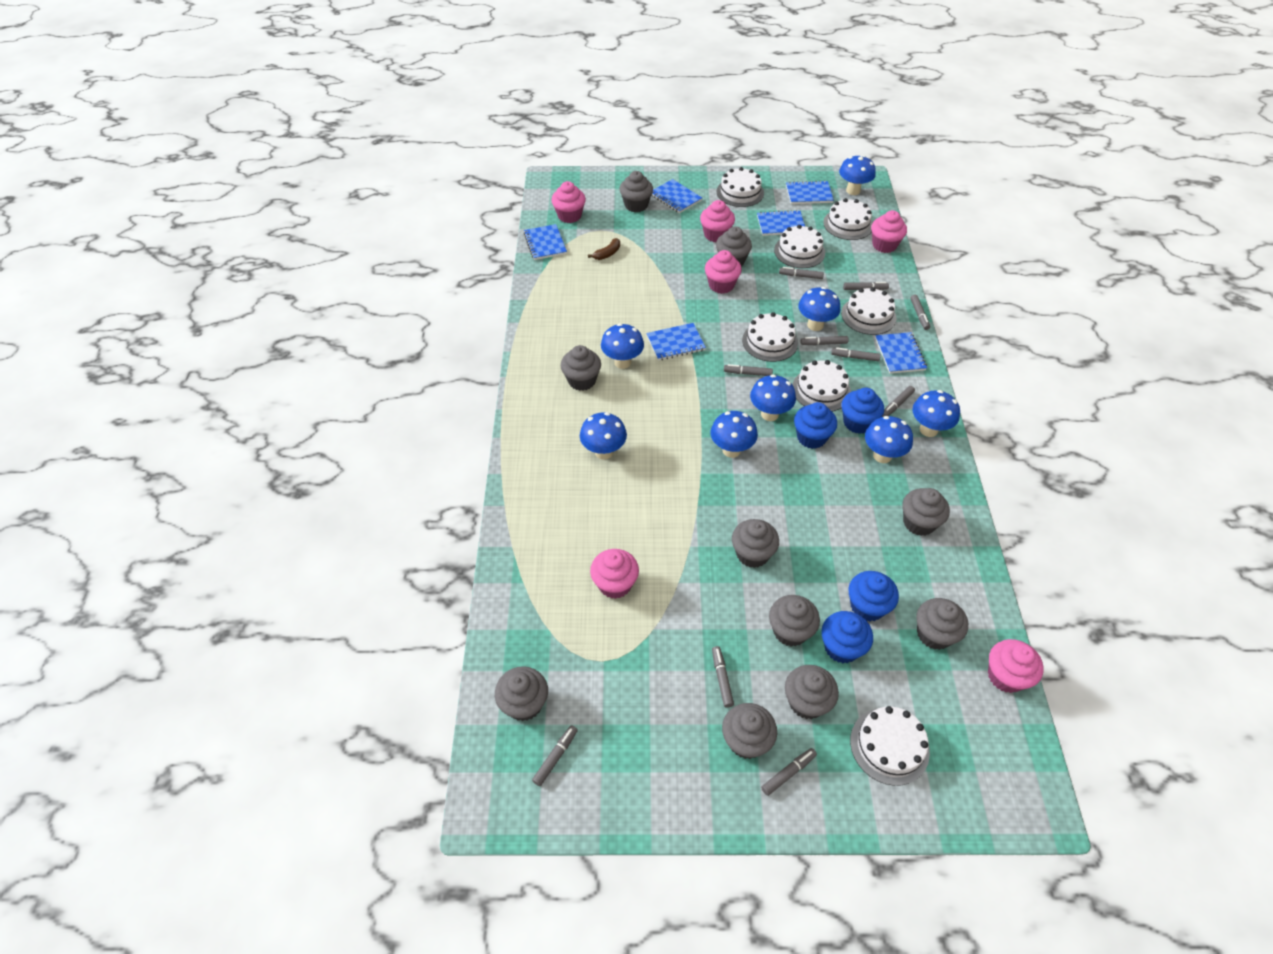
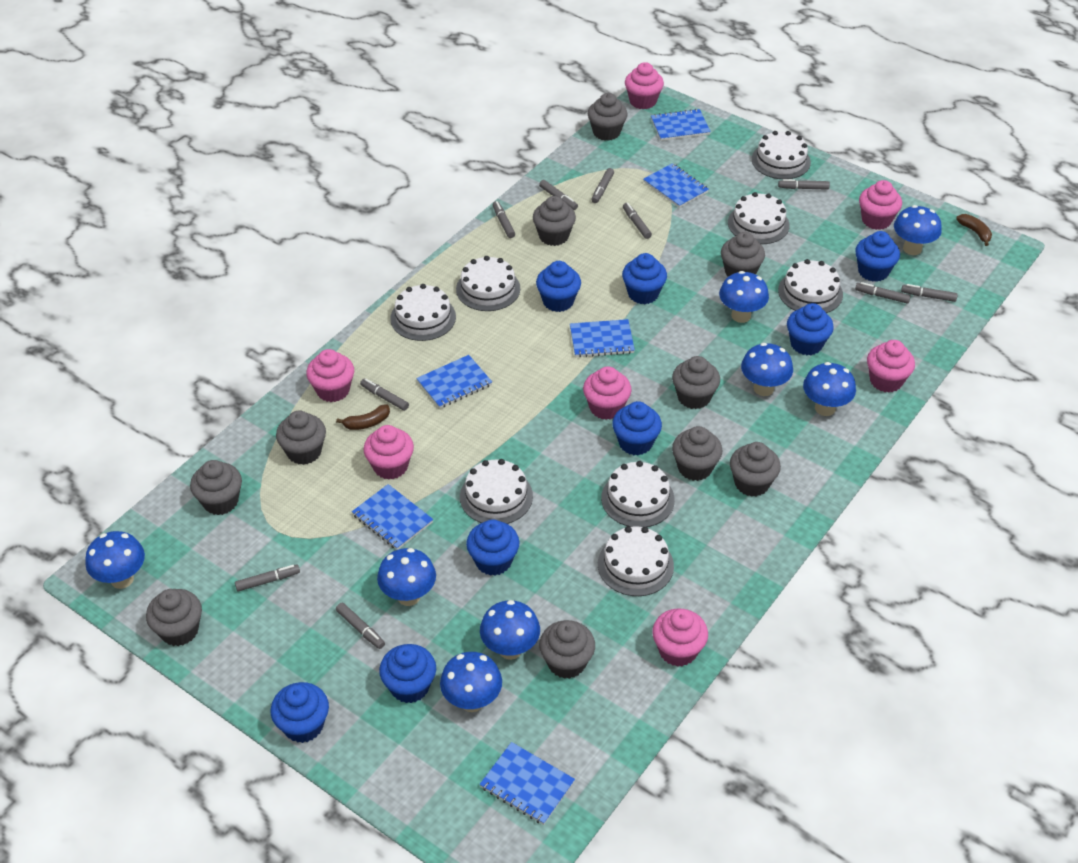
blue cupcake: [794,402,837,449] [821,611,873,663] [842,388,884,434] [848,571,899,622] = 4 -> [270,682,329,743] [379,644,436,703] [466,519,519,576] [536,261,581,312] [612,401,662,455] [622,253,667,304] [787,303,834,355] [855,231,900,282] = 8
brown banana: [588,238,620,260] = 1 -> [336,404,390,430] [956,214,992,246] = 2
pink cupcake: [551,181,586,223] [590,549,639,599] [700,200,735,242] [705,250,742,294] [871,210,907,253] [988,639,1044,693] = 6 -> [306,349,354,402] [363,425,414,480] [583,366,631,420] [625,62,664,109] [652,608,708,667] [859,180,902,230] [867,340,915,393] = 7
white cake: [717,167,764,207] [742,312,798,362] [774,225,825,268] [793,360,851,412] [823,198,873,240] [841,287,897,335] [850,706,930,786] = 7 -> [390,284,456,341] [456,256,520,311] [460,459,533,524] [598,526,674,596] [601,461,675,527] [728,192,790,244] [752,131,811,179] [778,259,843,313] = 8

